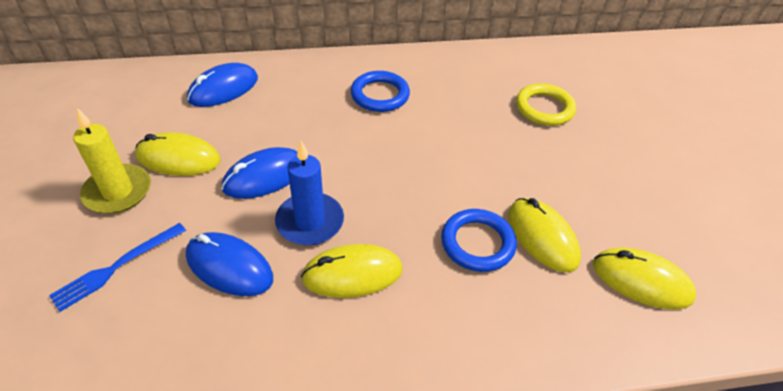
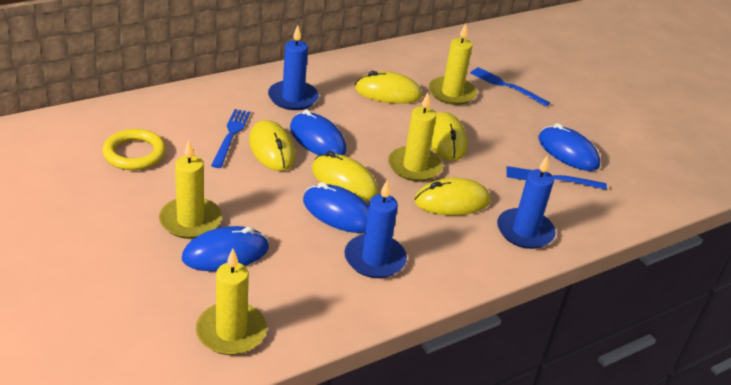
blue candle: [275,141,344,245] = 1 -> [268,25,319,110] [344,179,407,278] [497,155,556,249] = 3
blue fork: [49,223,186,312] = 1 -> [211,109,250,168] [470,67,550,107] [506,166,607,190] = 3
blue mouse: [186,232,273,296] [187,63,258,107] [221,147,297,199] = 3 -> [182,226,269,271] [290,109,347,155] [303,182,369,233] [538,123,600,171] = 4
blue ring: [351,71,410,112] [441,209,517,272] = 2 -> none = 0
yellow candle: [73,108,151,214] = 1 -> [159,140,222,239] [196,249,267,355] [388,92,443,182] [429,23,477,105] = 4
yellow mouse: [135,132,221,176] [301,244,402,298] [508,198,581,273] [593,247,697,309] = 4 -> [249,120,296,171] [312,151,378,201] [355,71,422,104] [414,178,490,215] [431,112,467,161] = 5

